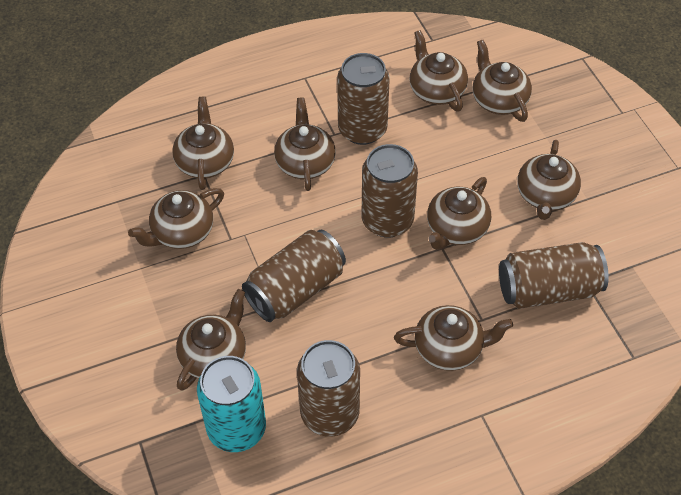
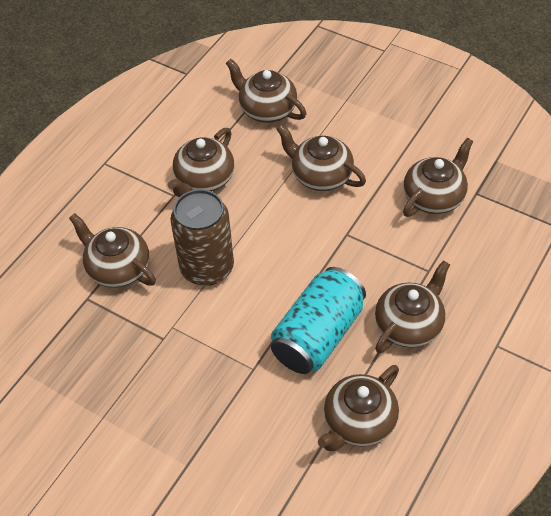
brown can: [242,230,346,322] [297,340,360,437] [337,53,390,145] [362,144,418,238] [499,242,609,309] = 5 -> [170,189,234,286] = 1
brown teapot: [128,188,224,249] [172,97,234,190] [176,289,246,391] [274,97,336,191] [394,305,513,371] [409,30,468,112] [427,177,491,250] [472,40,532,122] [517,140,581,220] = 9 -> [69,213,156,288] [168,128,234,197] [226,59,306,123] [276,124,366,191] [318,365,399,451] [375,260,450,353] [403,138,474,217] = 7

